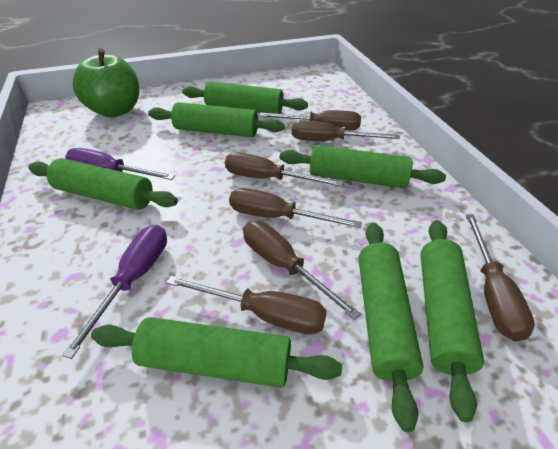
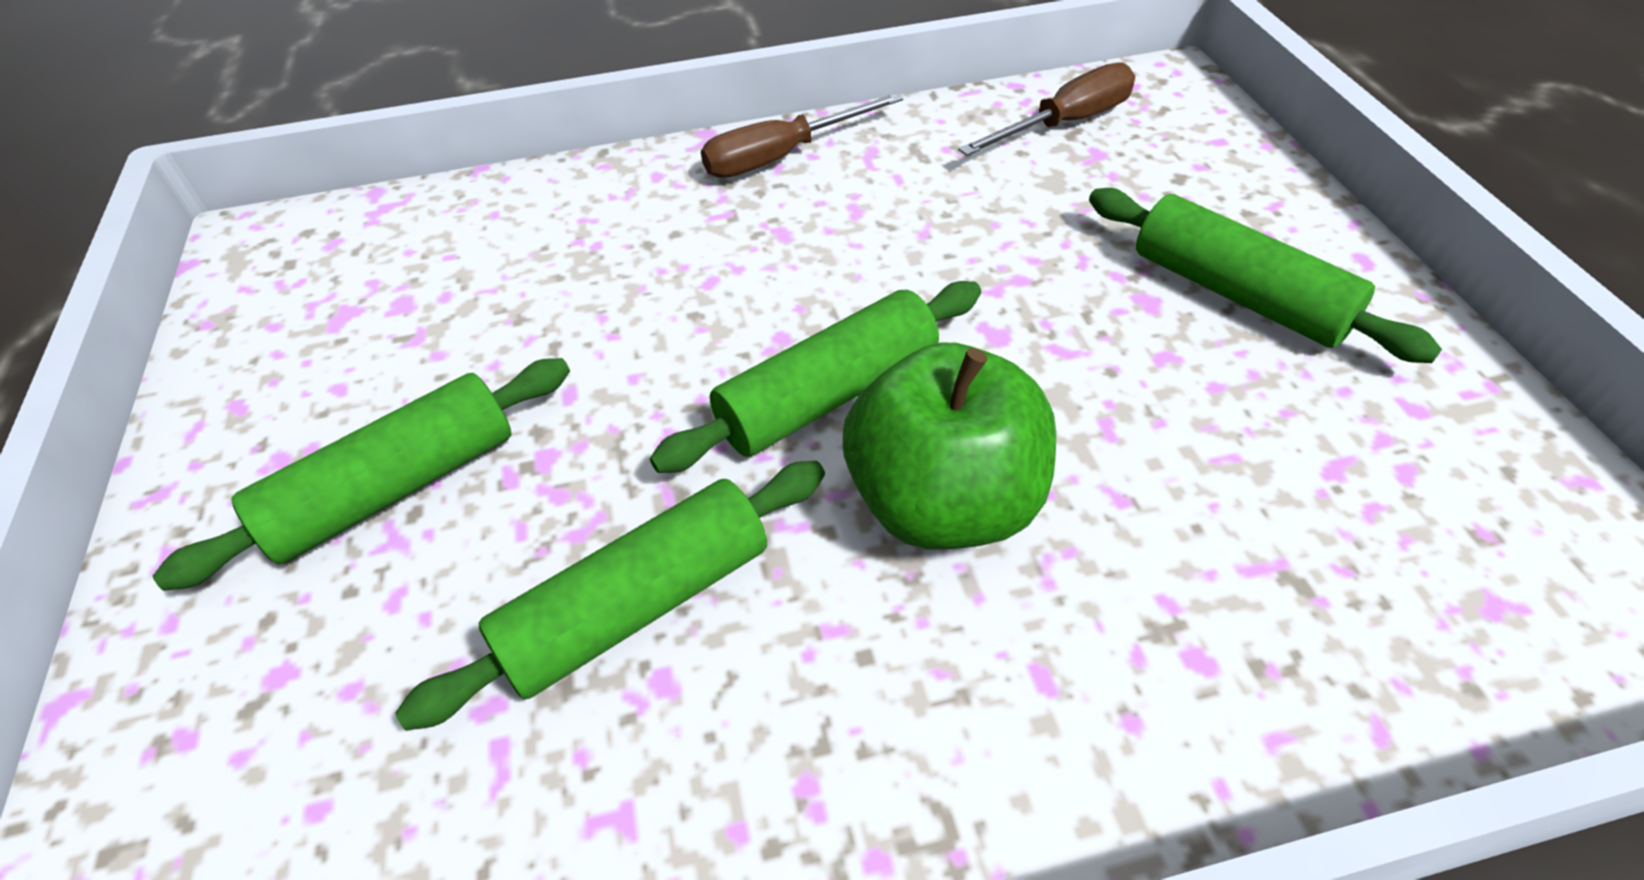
brown screwdriver: [166,276,327,334] [225,152,343,187] [229,188,362,228] [243,221,361,320] [259,110,361,130] [292,120,400,141] [466,214,535,342] = 7 -> [701,93,903,178] [958,62,1135,156] = 2
green rolling pin: [28,158,178,210] [91,317,342,388] [148,102,285,137] [182,82,308,114] [280,145,446,188] [359,222,424,432] [420,220,484,422] = 7 -> [153,358,570,591] [395,461,825,731] [650,281,981,473] [1089,188,1442,363] = 4
purple screwdriver: [62,225,167,359] [65,148,175,180] = 2 -> none = 0

